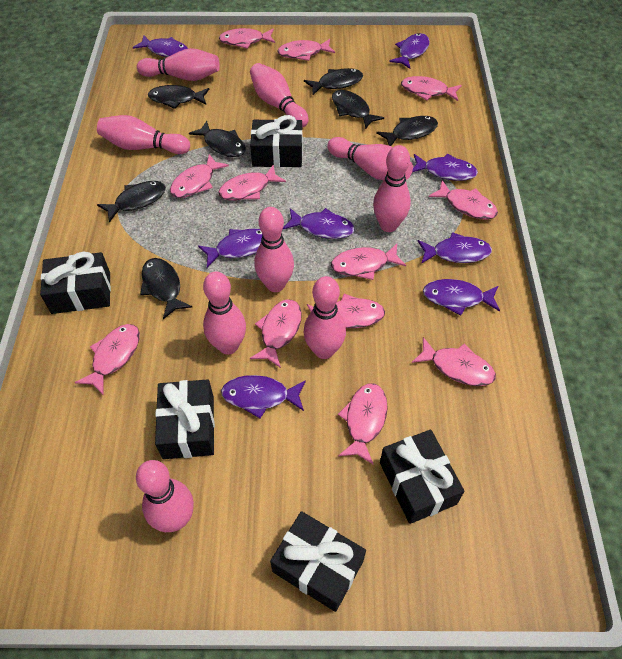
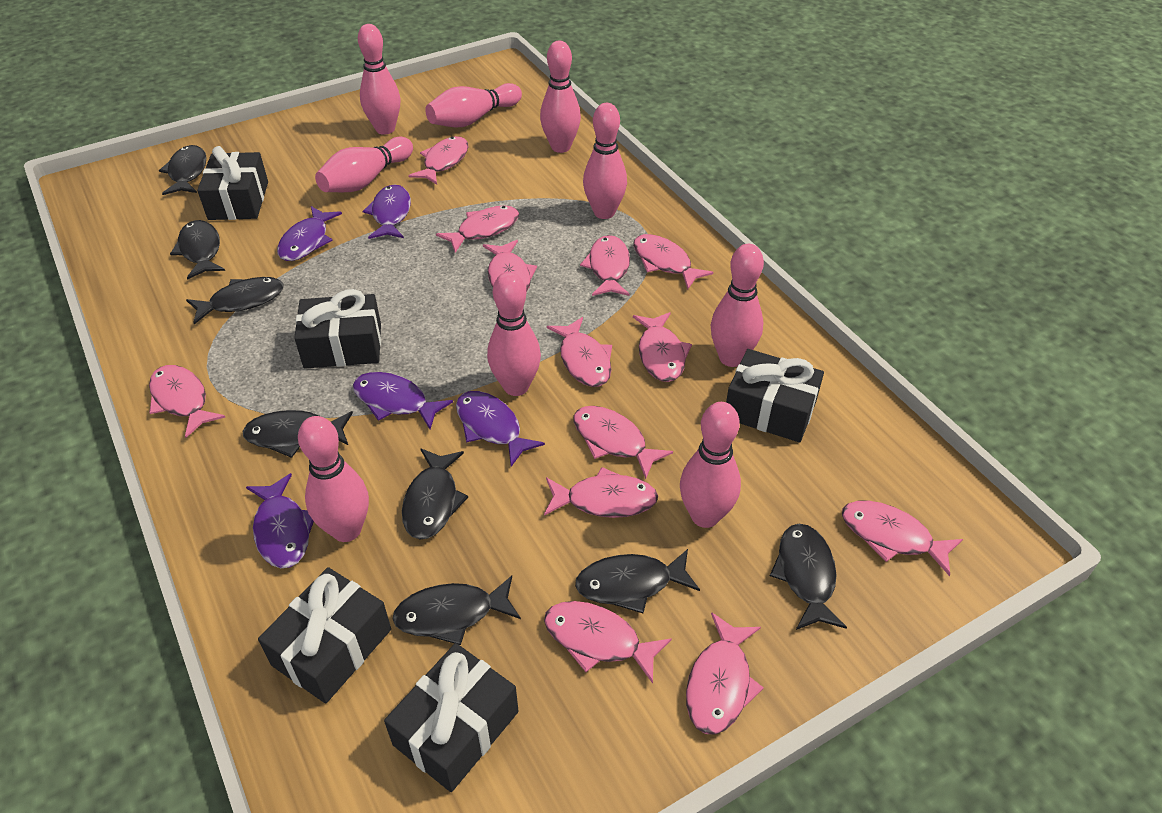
black fish: [97,181,166,222] [140,258,192,319] [148,85,209,109] [189,121,246,157] [304,68,363,95] [332,90,384,129] [376,116,438,146] = 7 -> [159,145,206,195] [170,220,225,280] [186,277,283,324] [243,410,353,458] [393,576,521,645] [402,448,468,539] [575,549,700,613] [770,524,847,630] = 8
pink fish: [75,324,140,395] [170,154,229,198] [218,165,286,200] [219,28,275,49] [250,299,302,368] [277,39,335,61] [307,294,385,328] [331,244,406,280] [338,383,388,464] [401,76,462,101] [411,337,496,386] [429,180,498,220] = 12 -> [149,365,226,438] [408,136,468,185] [436,205,519,253] [483,240,537,293] [544,467,658,518] [544,601,672,684] [547,317,612,387] [574,406,673,479] [580,235,630,296] [633,234,713,290] [633,312,692,382] [686,612,764,735] [842,501,963,576] = 13
purple fish: [133,36,188,57] [198,228,263,267] [221,375,306,419] [282,208,355,239] [389,33,430,69] [412,154,478,181] [418,232,492,264] [423,279,500,316] = 8 -> [246,473,314,568] [277,206,342,261] [353,372,453,429] [363,184,411,239] [456,391,545,467] = 5

